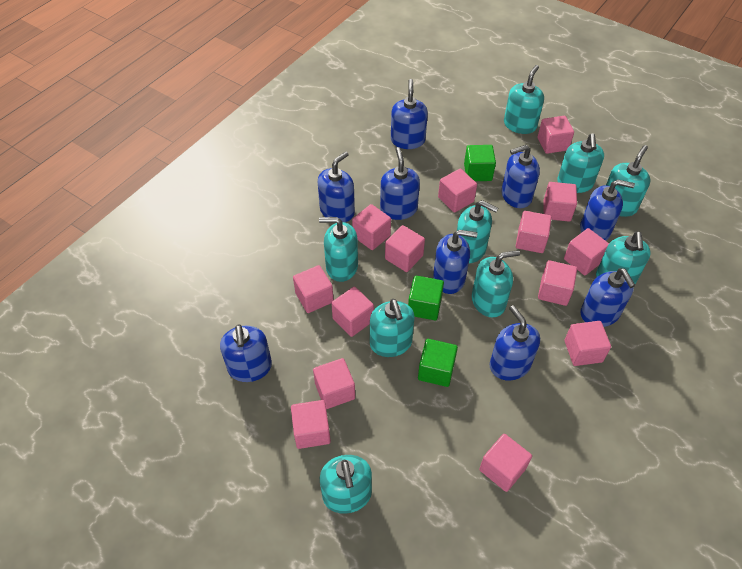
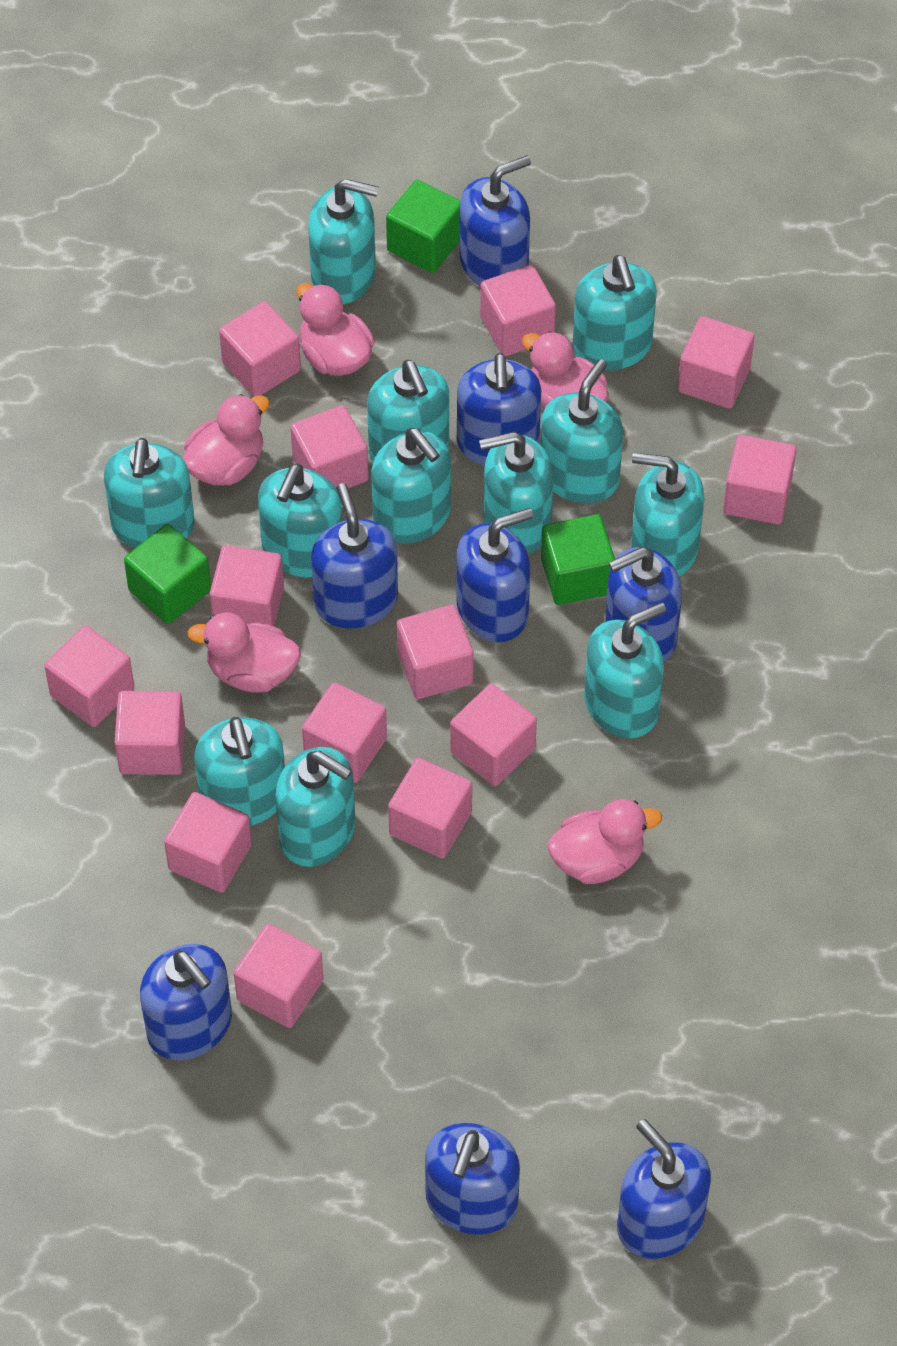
blue soap dispenser: [220,324,272,382] [318,151,355,222] [380,147,420,220] [391,79,428,149] [433,230,477,294] [490,305,540,381] [501,145,540,208] [580,179,635,241] [580,268,635,327] = 9 -> [140,944,232,1060] [311,483,398,628] [425,1123,520,1235] [457,353,541,465] [457,508,533,642] [459,155,531,287] [605,547,682,662] [617,1119,711,1259] = 8
pink duck: none = 0 -> [183,394,270,485] [187,612,301,693] [296,283,375,376] [522,331,609,410] [548,799,662,884] = 5
turquoise soap dispenser: [319,217,358,282] [320,455,372,514] [370,299,415,357] [457,200,498,263] [472,250,520,317] [504,65,544,134] [557,134,604,193] [596,231,651,284] [606,145,651,217] = 9 -> [104,438,195,548] [194,717,285,826] [258,464,342,578] [275,747,355,867] [308,179,379,304] [367,360,449,462] [371,428,451,544] [479,432,554,554] [541,359,623,503] [573,255,657,370] [584,602,666,738] [631,452,705,577] = 12

